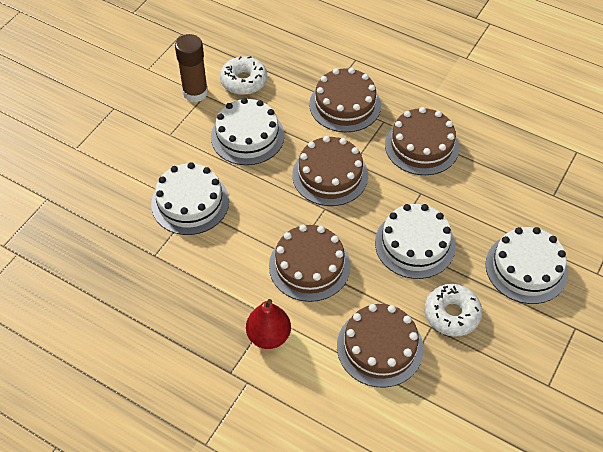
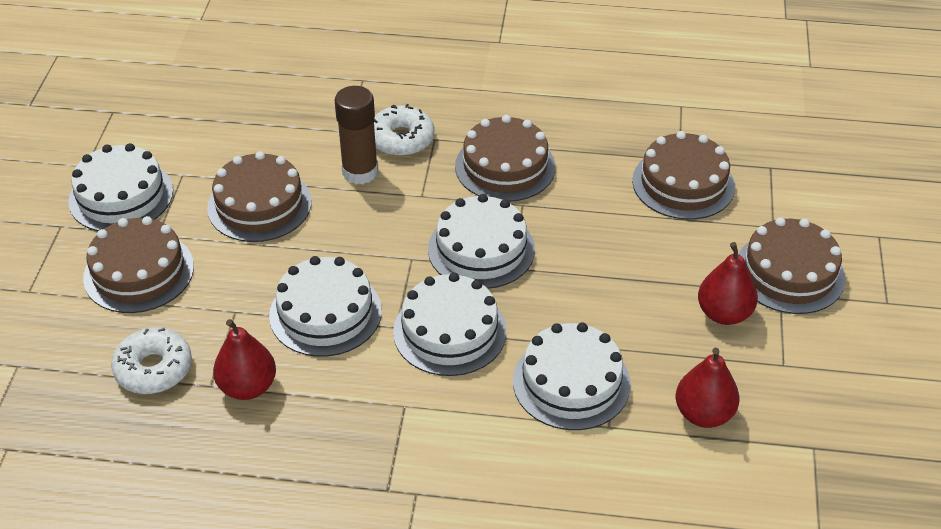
red pear: [246,299,291,349] = 1 -> [213,319,276,400] [675,348,739,428] [698,242,758,325] = 3
white cake: [151,162,229,235] [211,98,285,165] [375,204,456,279] [486,227,568,304] = 4 -> [68,143,173,231] [269,256,382,357] [393,273,507,376] [428,194,535,289] [513,322,631,430] = 5

